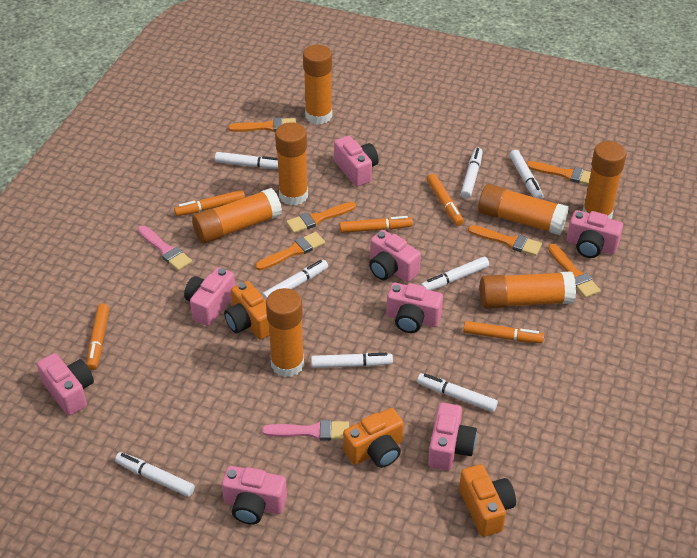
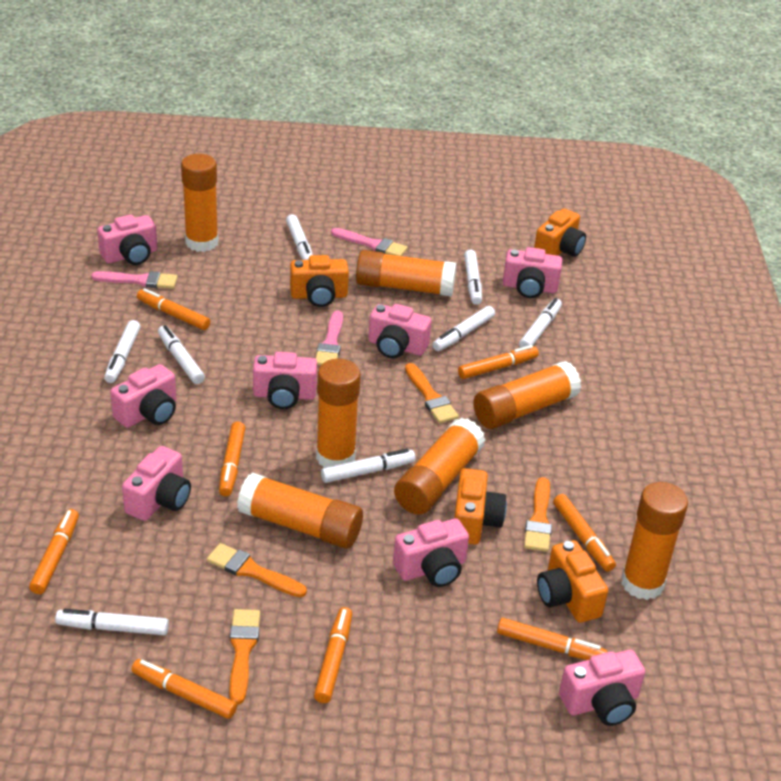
orange brush: [228,118,296,132] [255,232,325,270] [286,202,356,233] [468,225,542,256] [526,161,591,185] [548,244,601,298] = 6 -> [207,543,307,597] [229,609,260,705] [405,363,459,423] [524,477,552,552] = 4
orange camera: [224,281,270,340] [343,408,404,468] [459,464,516,537] = 3 -> [290,255,349,307] [454,468,507,544] [534,208,586,257] [537,540,608,623] = 4
orange marker: [87,303,109,370] [174,190,245,216] [339,216,413,233] [427,174,464,226] [463,321,544,343] = 5 -> [29,509,79,594] [132,659,237,719] [137,288,210,330] [219,422,245,496] [314,607,352,703] [458,345,539,379] [497,618,607,660] [553,494,616,572] = 8
pink brush: [138,225,192,271] [262,420,349,441] = 2 -> [91,271,178,289] [315,311,343,366] [331,228,408,256] = 3

